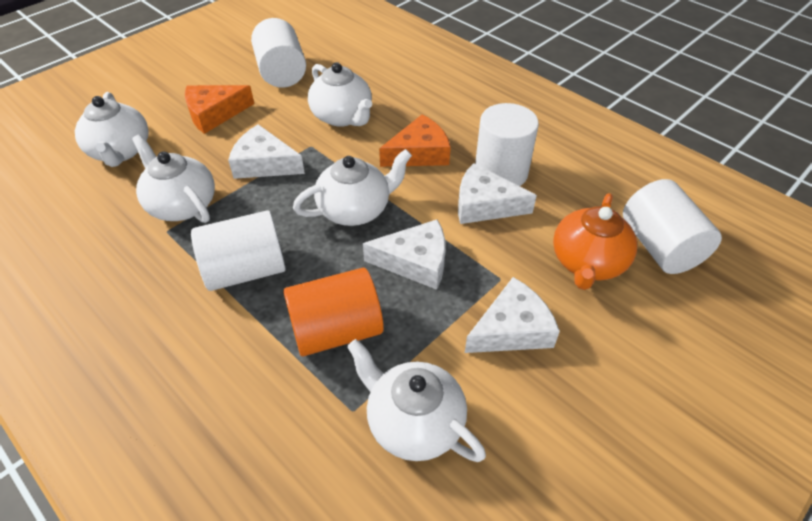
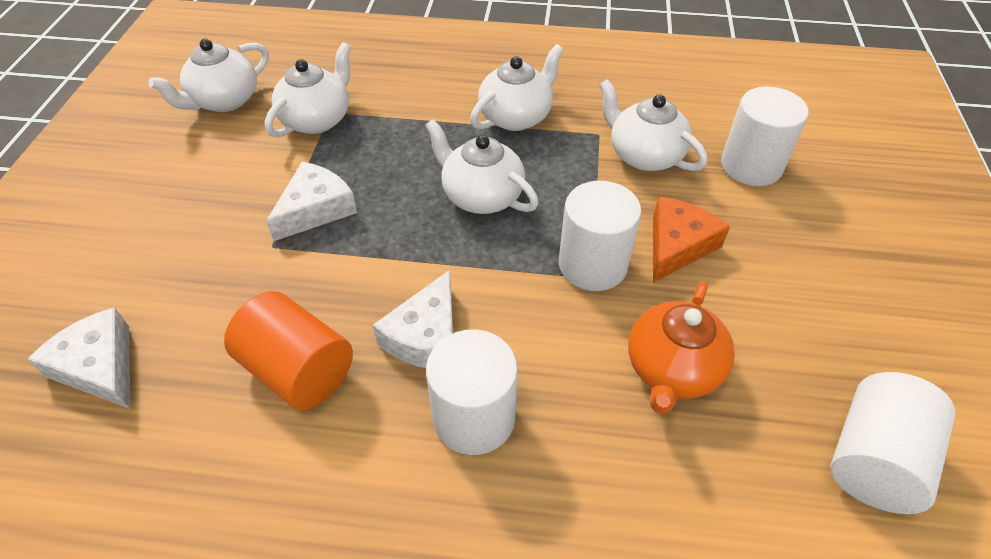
orange cheese: [185,85,254,134] [379,114,451,167] = 2 -> [653,196,730,283] = 1
white cheese: [228,124,305,179] [363,219,445,290] [458,163,537,224] [465,277,560,353] = 4 -> [28,307,130,409] [266,161,357,241] [372,270,453,368] = 3

